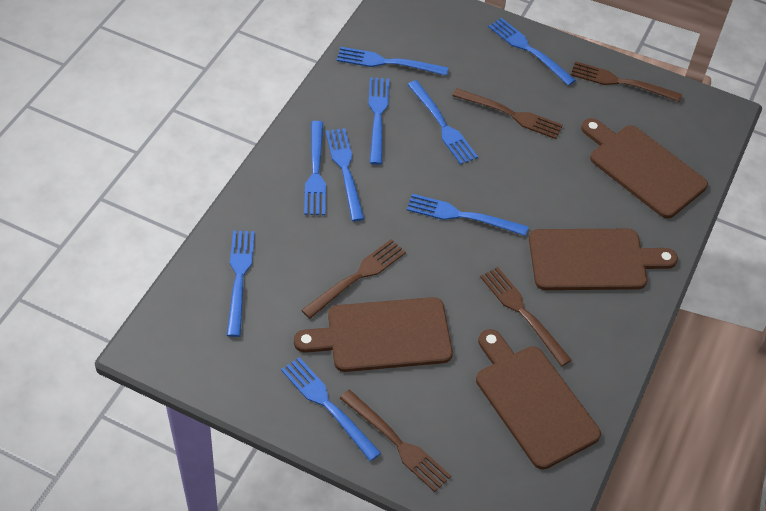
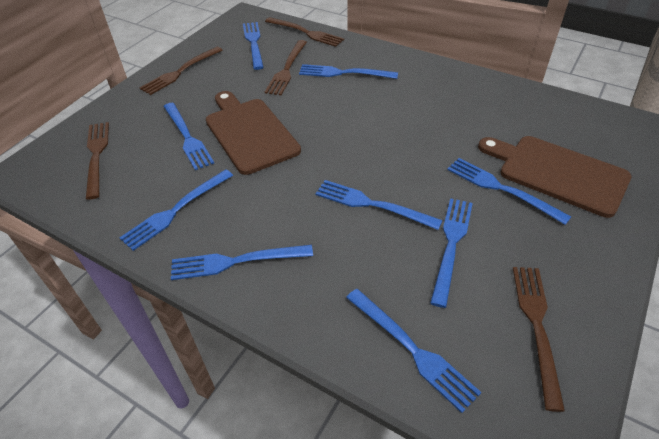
brown cutting board: [294,297,453,372] [476,329,601,470] [529,229,678,290] [581,118,708,218] = 4 -> [206,91,301,175] [478,136,632,218] = 2

